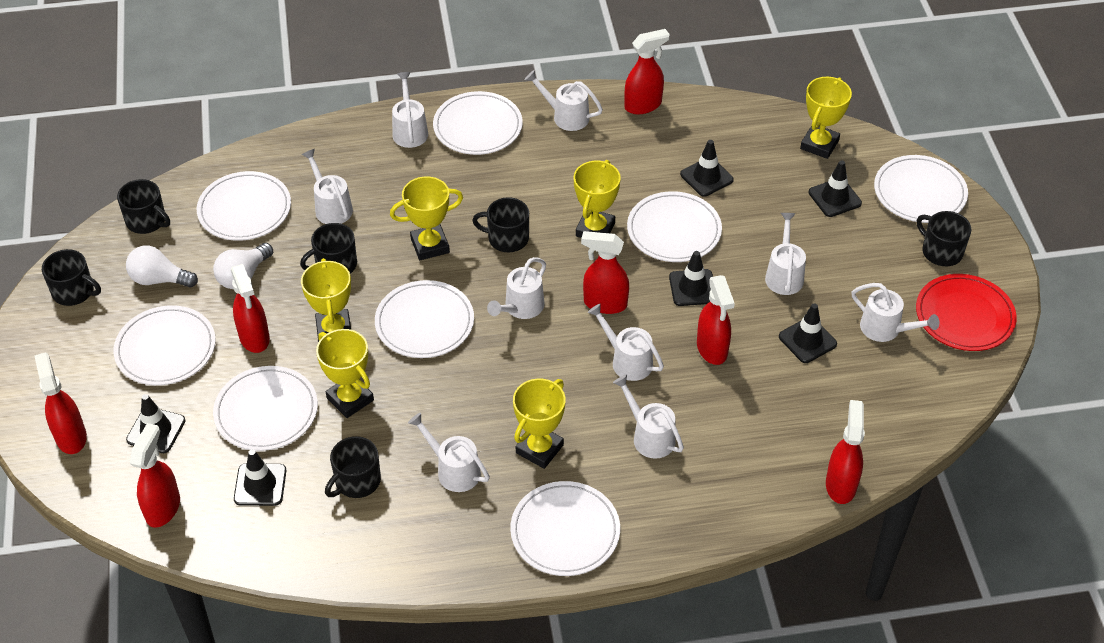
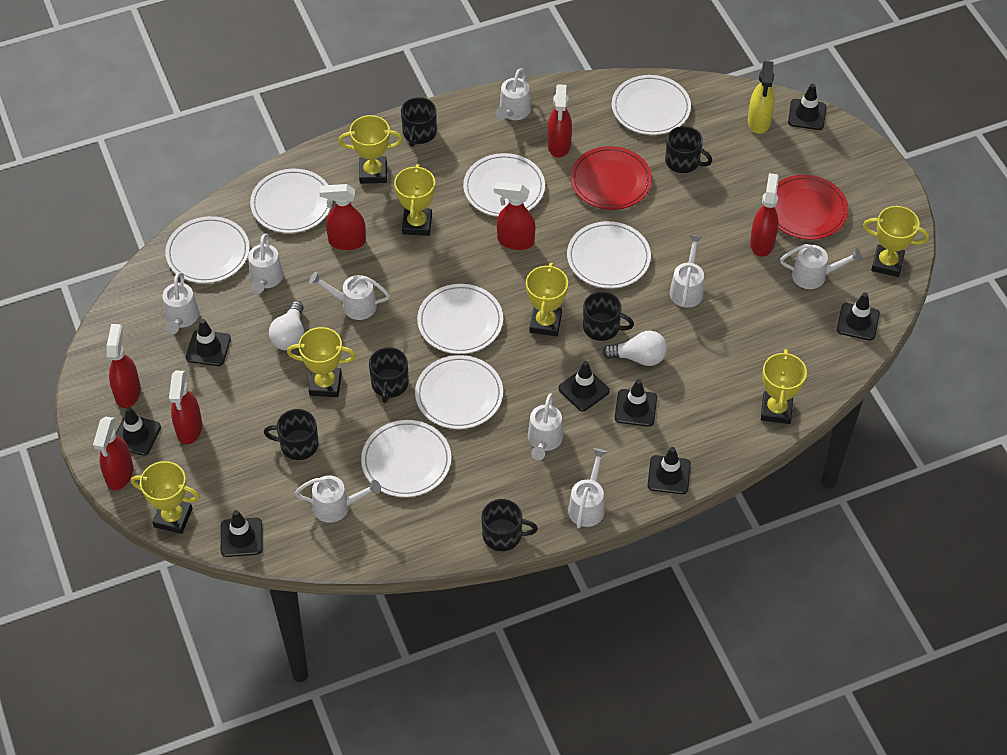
black traffic cone: [126,394,186,453] [234,449,286,506] [669,251,713,306] [680,140,734,197] [779,304,837,363] [809,160,862,217] = 6 -> [116,407,161,456] [186,319,231,366] [221,510,263,557] [558,361,610,411] [615,379,657,427] [648,447,691,494] [788,84,826,130] [837,292,880,340] = 8
red plate: [916,274,1017,351] = 1 -> [570,146,652,210] [775,175,849,240] = 2
yellow spray bottle: none = 0 -> [748,61,775,134] = 1
yellow trophy: [301,258,351,342] [316,329,374,418] [390,177,463,260] [513,379,566,469] [574,160,621,238] [800,77,852,159] = 6 -> [131,461,200,534] [287,327,356,397] [338,115,403,184] [394,164,435,236] [526,263,568,336] [761,349,807,424] [863,206,929,277] = 7

